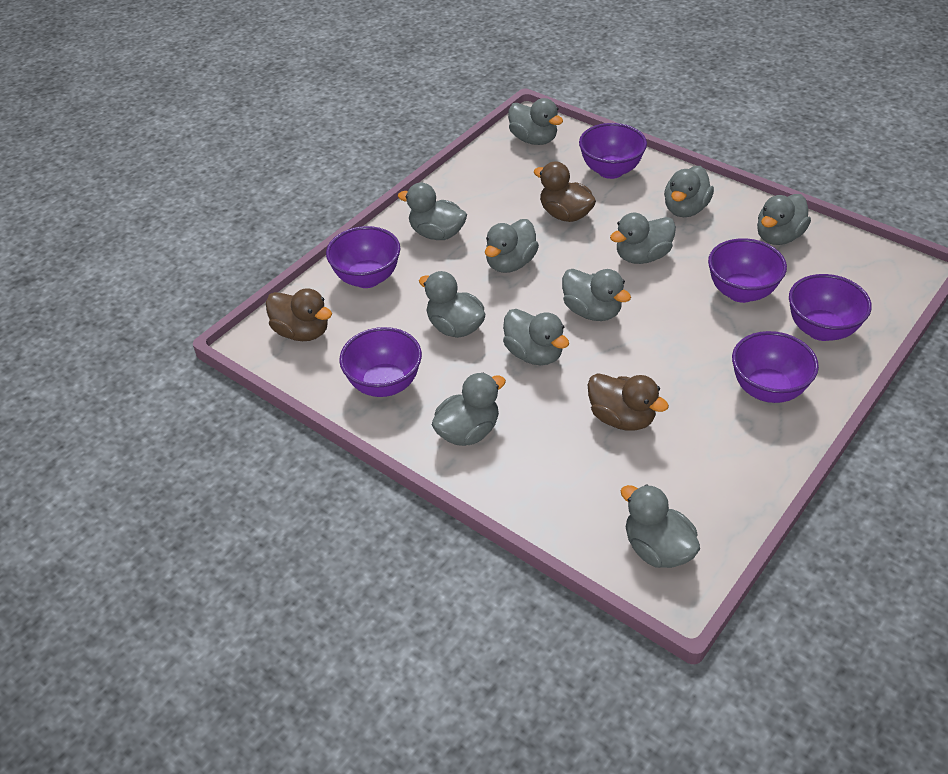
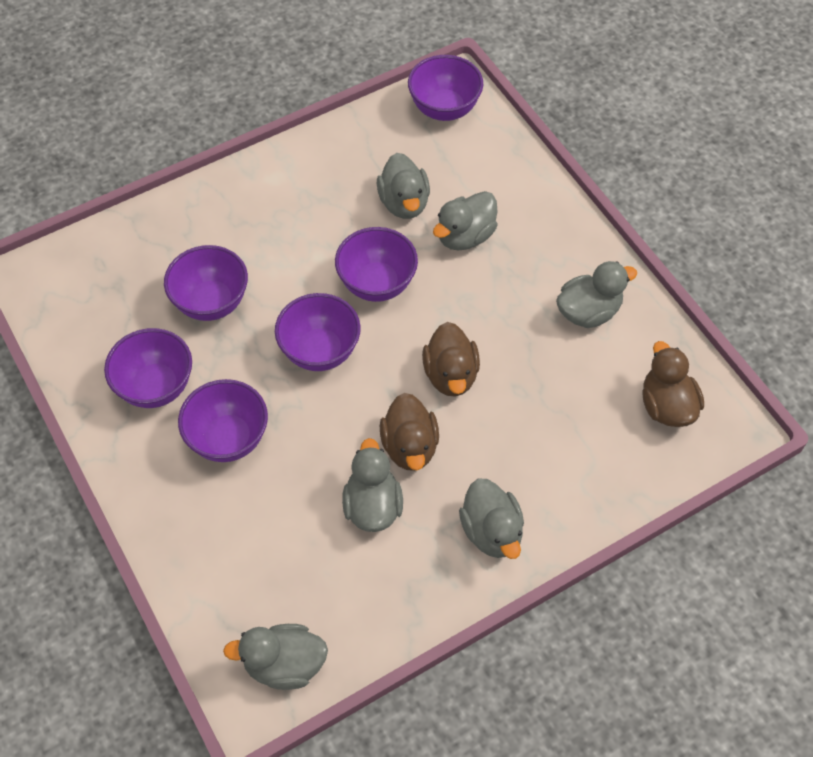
grey duck: [398,182,467,240] [419,271,485,338] [432,373,506,446] [485,219,539,273] [503,309,569,365] [508,98,563,145] [562,269,631,321] [610,213,676,264] [621,484,700,568] [664,166,714,217] [757,194,811,245] = 11 -> [223,624,328,690] [342,438,403,532] [377,153,430,219] [433,191,498,250] [459,478,524,559] [556,261,637,328] = 6

